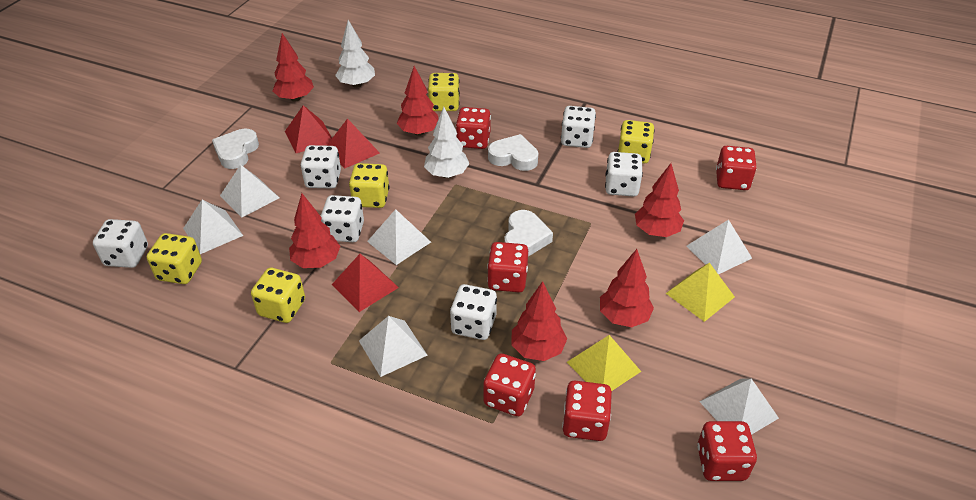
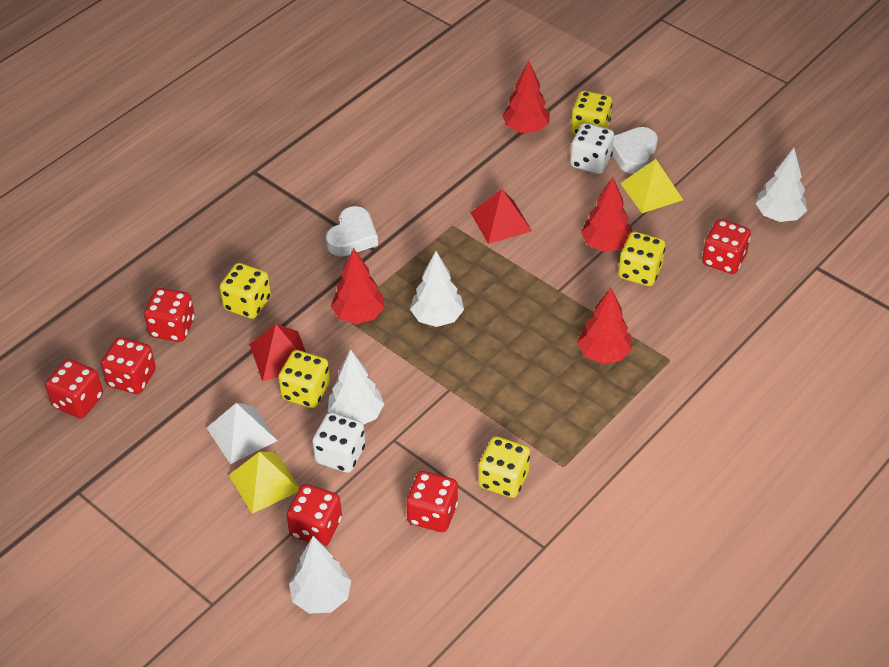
red pyramid: [285,105,332,153] [327,118,380,169] [332,254,399,312] = 3 -> [249,324,306,381] [470,189,532,244] = 2
red tree: [273,33,314,102] [289,193,340,268] [397,66,439,136] [511,281,567,361] [600,249,654,327] [635,163,684,237] = 6 -> [331,248,385,324] [502,61,550,133] [577,288,632,364] [581,177,632,252] = 4
white dice: [93,219,148,268] [301,145,341,189] [321,195,364,242] [450,284,497,340] [561,106,596,148] [605,152,643,197] = 6 -> [312,412,365,473] [570,123,614,174] = 2
white heart: [212,129,259,169] [488,134,538,171] [504,210,553,256] = 3 -> [326,206,378,256] [612,127,658,174] = 2
white pyramid: [183,200,243,254] [220,165,279,218] [359,316,428,377] [367,209,431,265] [686,219,752,274] [699,378,779,435] = 6 -> [207,403,278,464] = 1
white tree: [335,20,375,88] [424,107,469,178] = 2 -> [289,536,351,614] [328,349,384,425] [410,251,464,327] [756,148,807,222] = 4

